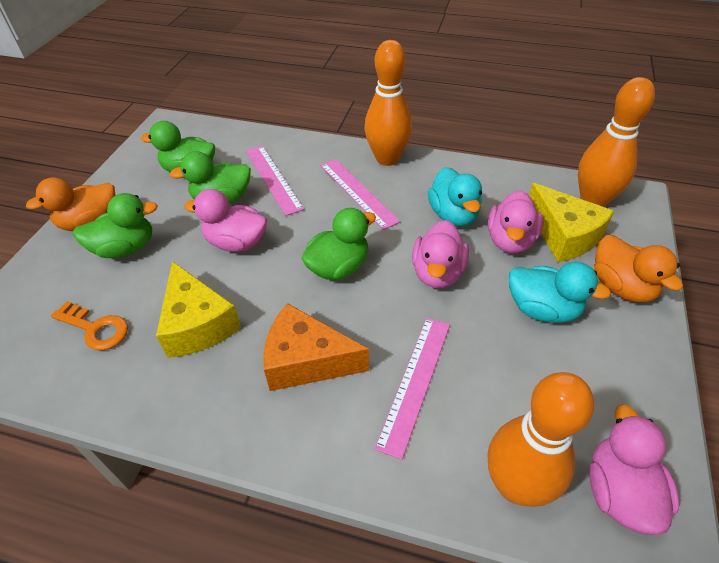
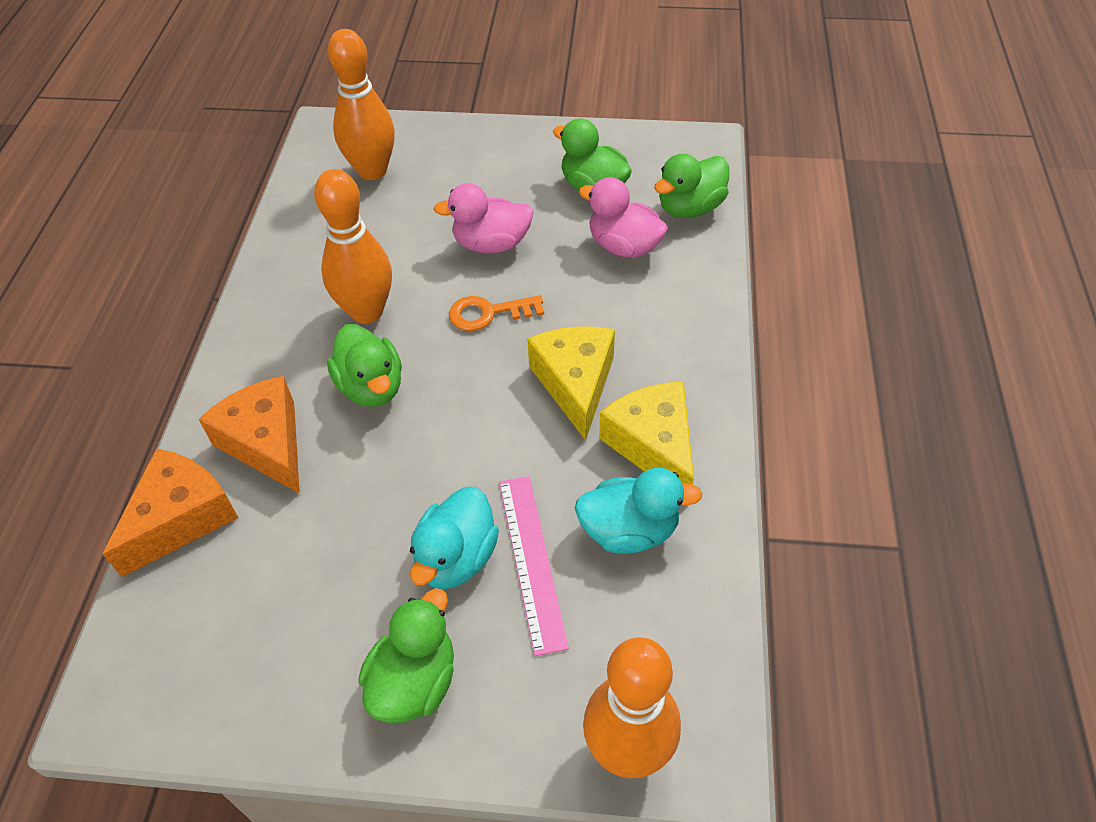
orange cheese: [263,303,369,391] = 1 -> [102,449,239,577] [199,376,300,494] = 2
orange duck: [26,177,115,231] [594,235,683,302] = 2 -> none = 0
pink duck: [184,189,267,252] [412,220,469,288] [488,190,543,253] [589,404,680,535] = 4 -> [433,183,534,253] [579,177,668,258] = 2
pink ruler: [246,146,304,216] [320,159,401,230] [375,318,450,460] = 3 -> [499,476,569,656] = 1

